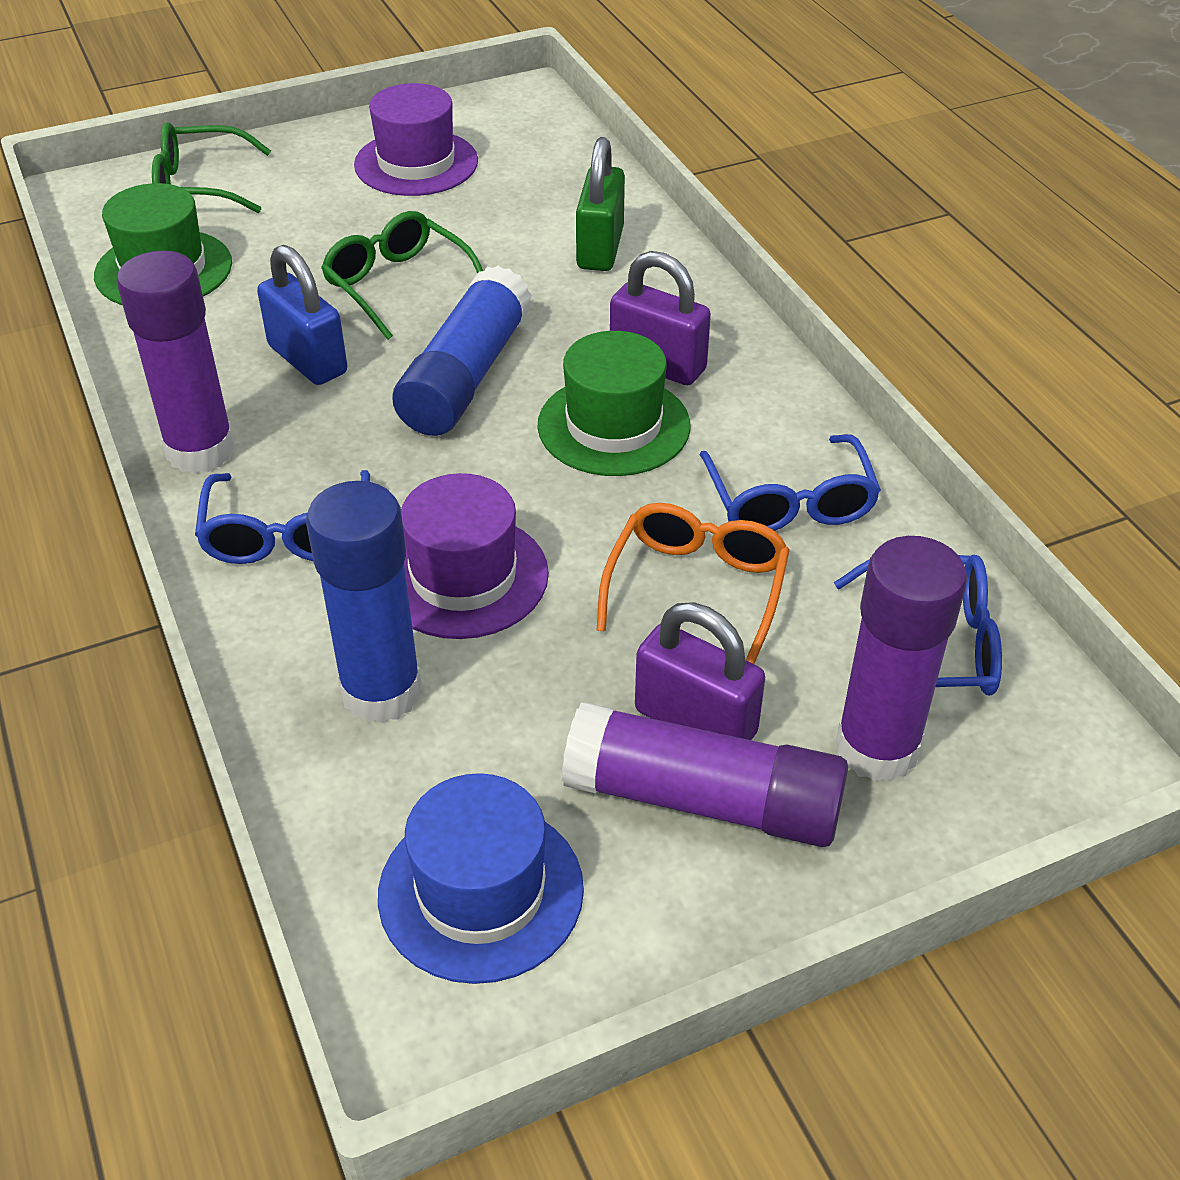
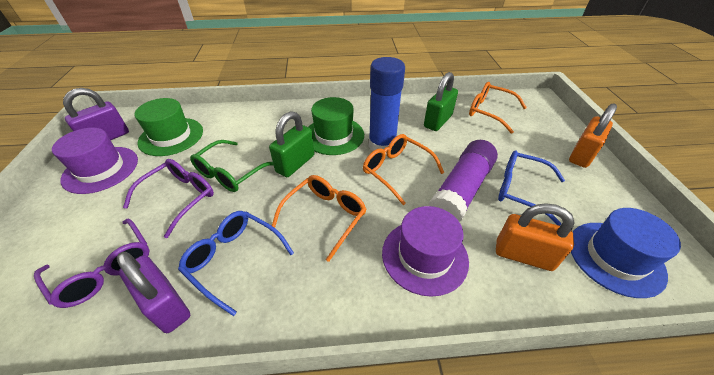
blue glasses: [195,470,370,564] [700,434,881,531] [834,555,1002,696] = 3 -> [178,211,294,316] [498,150,565,226] = 2
blue glue stick: [306,481,422,723] [392,266,532,436] = 2 -> [369,57,405,153] = 1
blue padlock: [257,245,347,385] = 1 -> none = 0
green glasses: [152,122,271,213] [321,211,483,340] = 2 -> [190,140,273,192] = 1
green padlock: [576,137,625,271] = 1 -> [269,111,315,177] [424,72,458,131] = 2
orange glasses: [596,503,790,664] = 1 -> [272,175,367,262] [363,134,444,205] [469,82,527,134] = 3
orange padlock: none = 0 -> [496,203,574,271] [569,103,617,168] = 2
purple glasses: none = 0 -> [34,219,149,308] [123,159,214,238] = 2
purple glue stick: [116,250,235,474] [562,702,848,847] [835,536,967,782] = 3 -> [429,140,498,222] = 1

